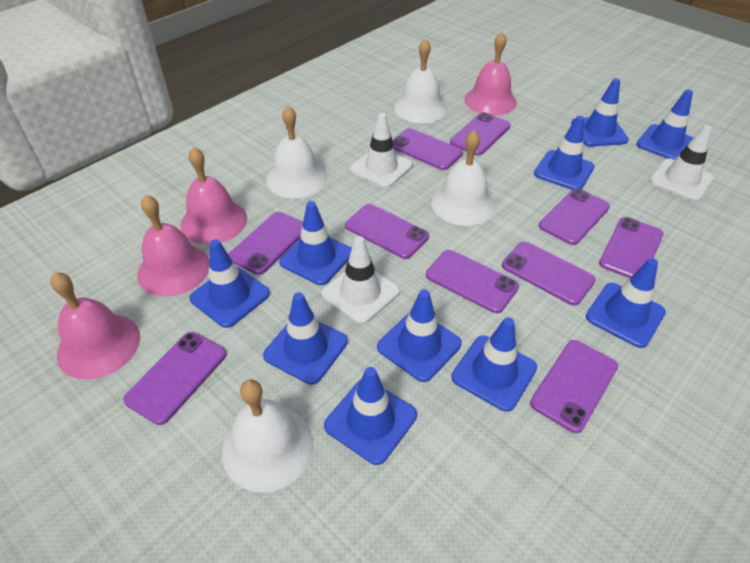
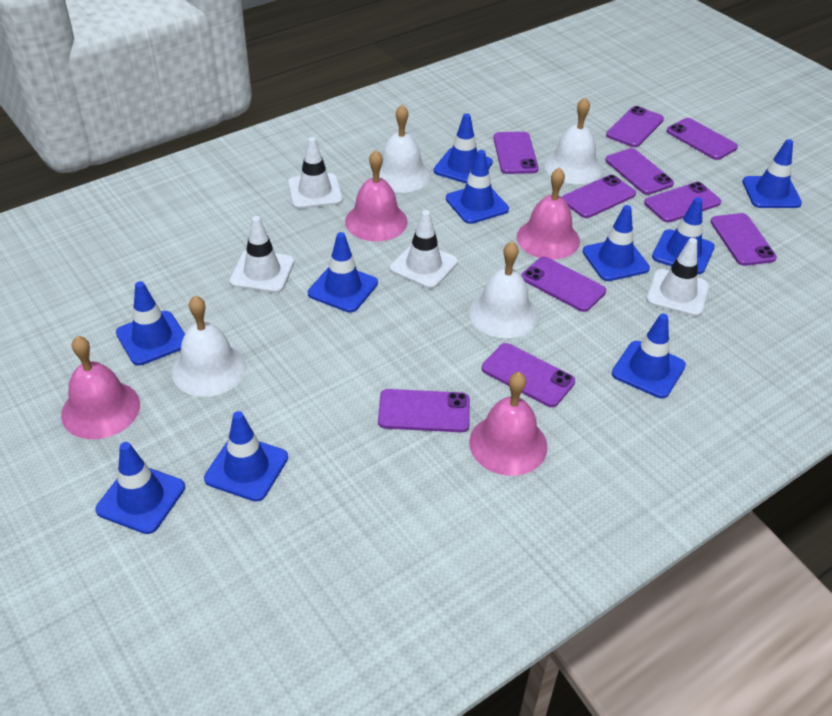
white traffic cone: [321,236,400,324] [350,113,413,188] [650,125,714,201] = 3 -> [229,216,294,293] [288,137,343,209] [390,210,458,289] [646,238,709,317] = 4

